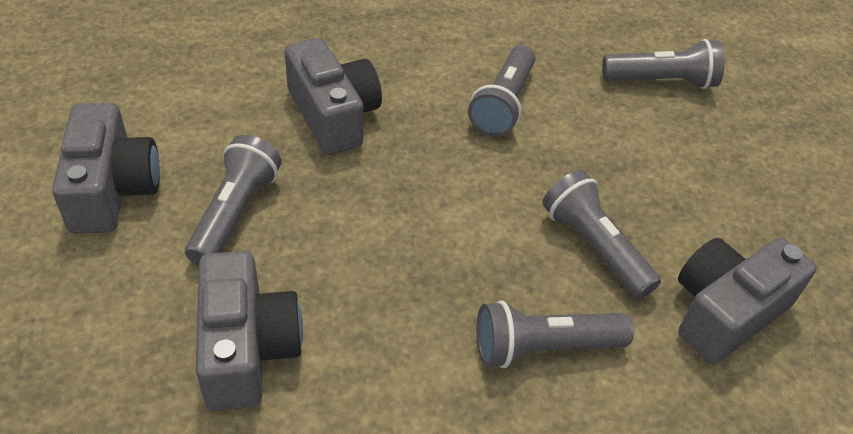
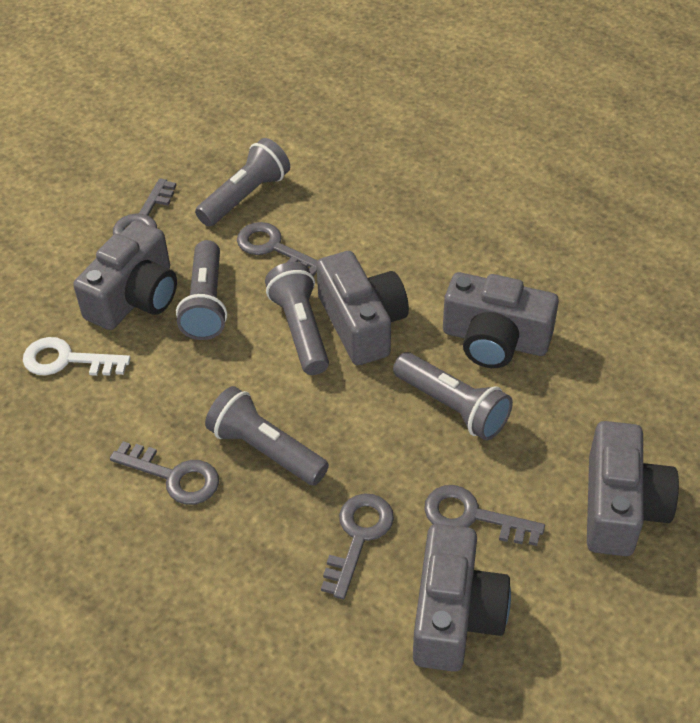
grey camera: [52,103,160,234] [196,251,303,411] [285,38,382,155] [678,238,817,364] = 4 -> [73,221,177,330] [316,251,409,365] [413,524,511,672] [443,272,559,368] [587,421,679,556] = 5
grey key: none = 0 -> [110,442,219,505] [113,178,177,235] [237,222,318,276] [321,493,394,599] [424,485,545,546] = 5
white key: none = 0 -> [23,337,131,376] = 1

